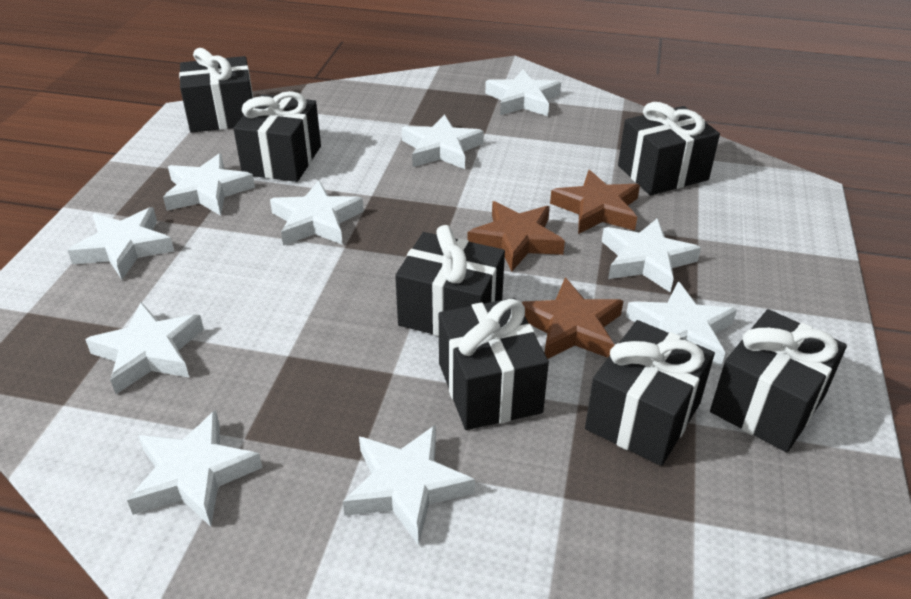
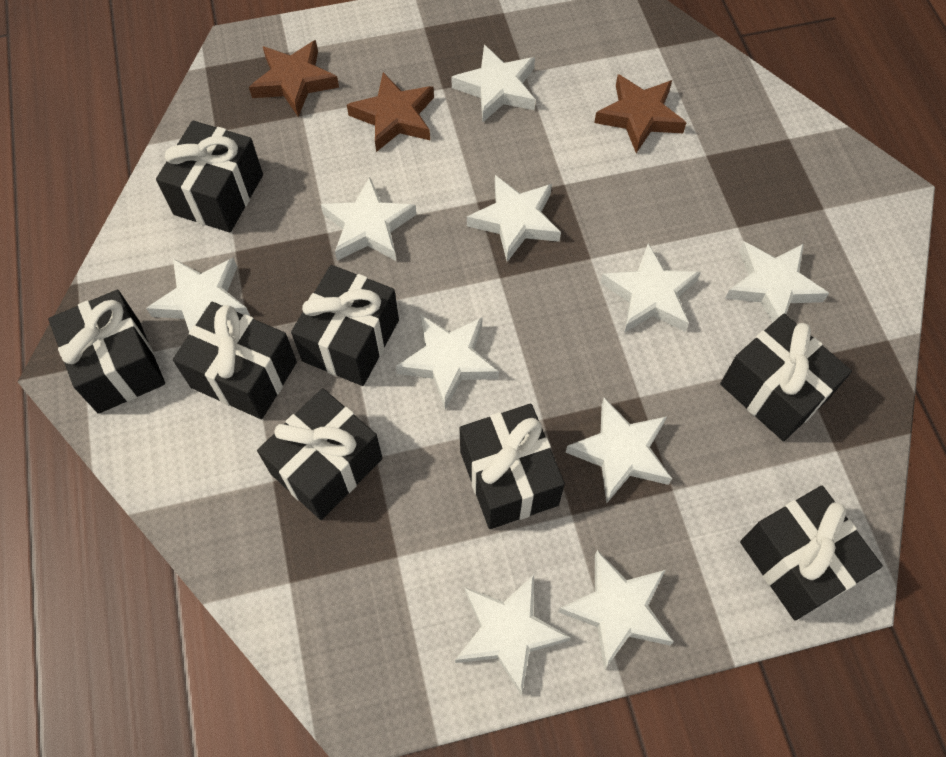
black gift: [179,48,253,133] [233,91,321,182] [395,225,505,336] [439,298,549,430] [585,320,715,466] [618,102,720,195] [710,309,847,452] = 7 -> [48,290,165,414] [156,121,263,232] [173,302,297,419] [257,388,383,520] [291,265,399,386] [460,404,565,529] [720,313,852,441] [740,486,883,621] = 8

